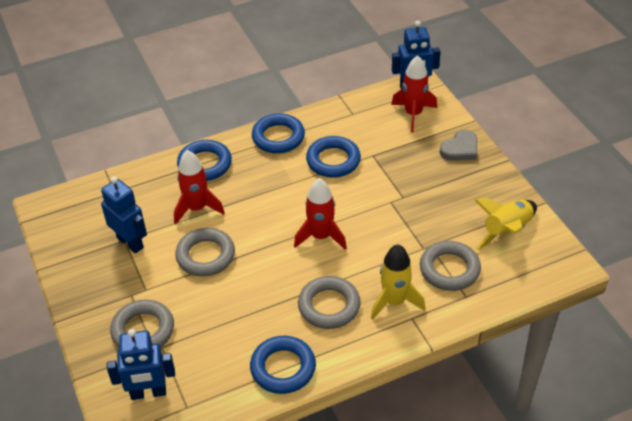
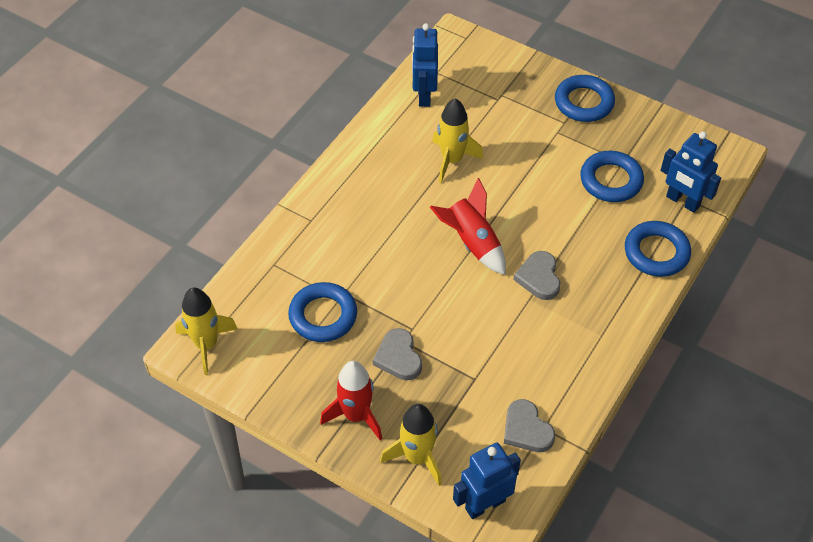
grey heart: [440,130,477,161] = 1 -> [373,328,422,380] [504,399,555,452] [513,251,560,300] = 3
grey ring: [110,300,174,348] [175,228,235,276] [298,276,361,329] [420,241,481,291] = 4 -> none = 0
red rocket: [174,150,225,224] [294,178,347,249] [391,55,437,132] = 3 -> [320,361,382,440] [430,178,506,275] = 2
yellow rocket: [371,244,425,320] [475,197,537,250] = 2 -> [175,287,238,375] [380,404,442,486] [432,98,483,183] = 3

